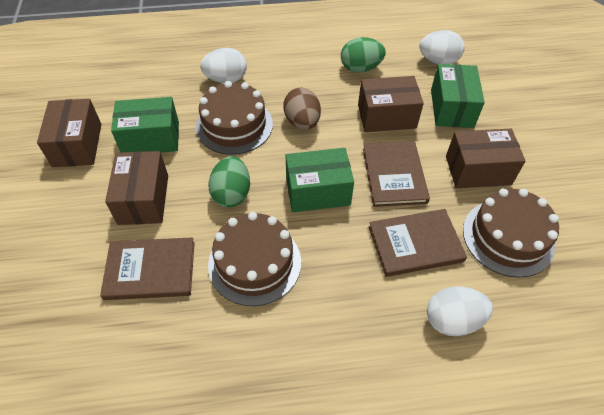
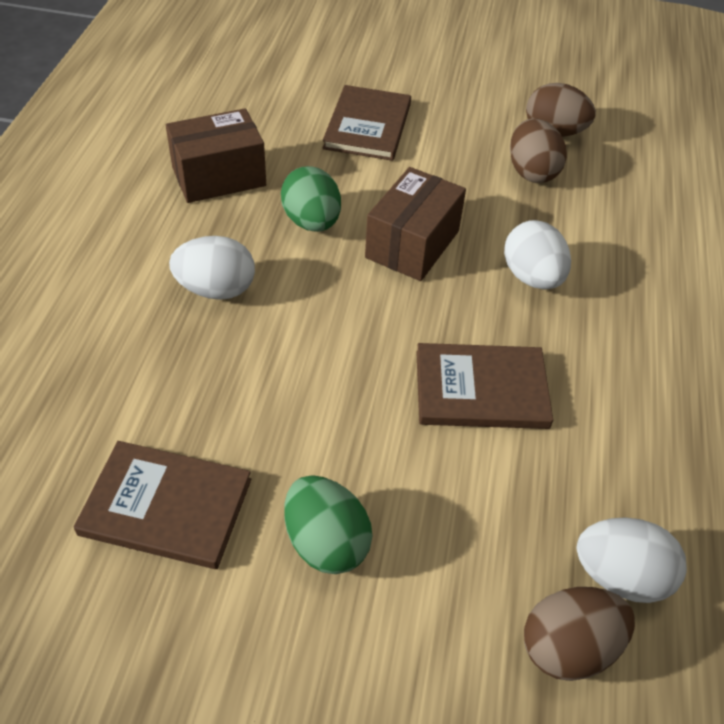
brown box: [37,99,101,167] [105,151,168,225] [358,76,424,132] [446,129,526,188] = 4 -> [166,108,266,203] [365,167,466,281] = 2
brown cake: [196,81,273,155] [208,212,301,306] [463,188,559,278] = 3 -> none = 0
brown egg: [283,88,321,130] = 1 -> [510,118,567,183] [524,587,635,681] [526,83,596,137] = 3
green box: [111,97,179,153] [286,148,354,212] [431,64,485,128] = 3 -> none = 0

